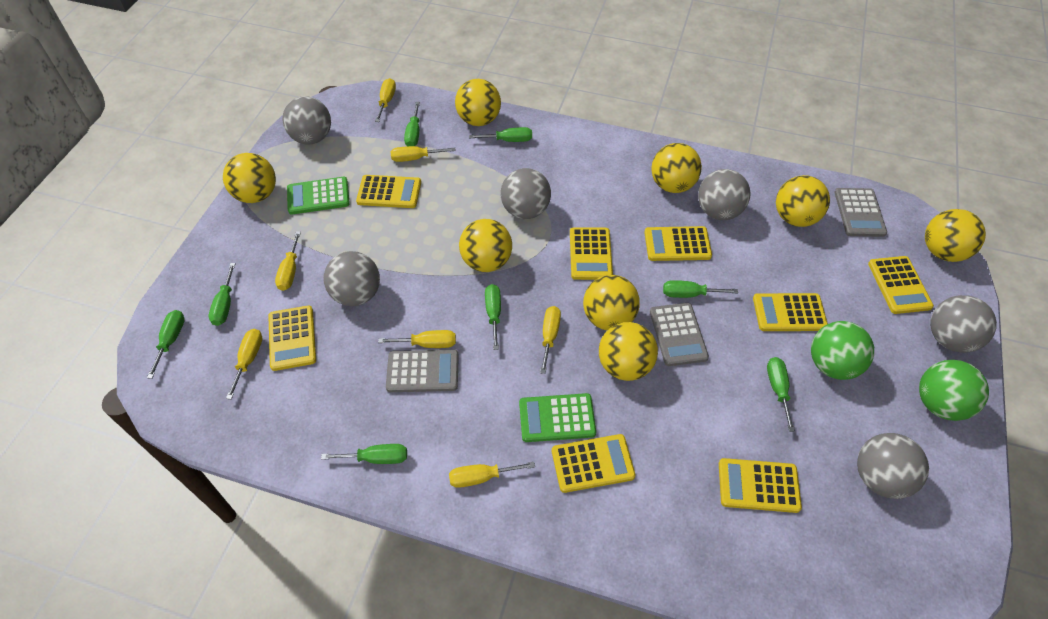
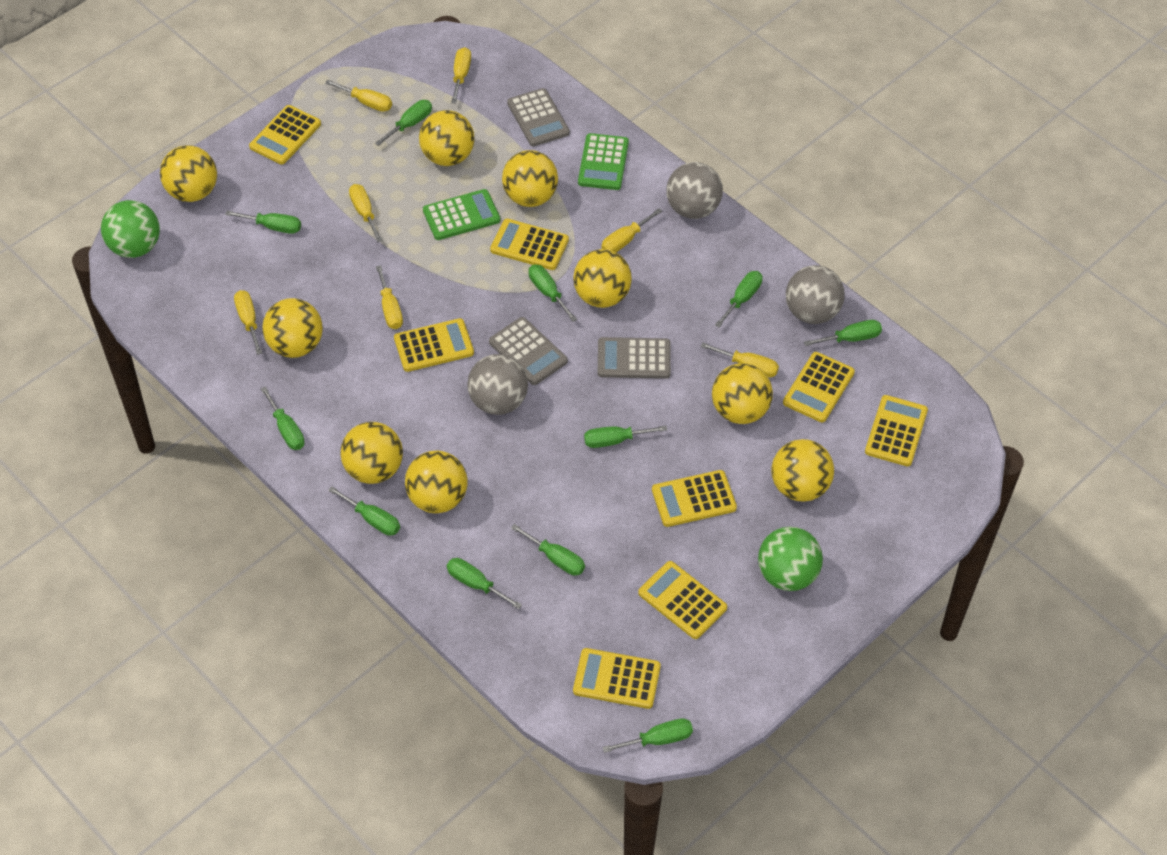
green screwdriver: [147,310,185,379] [209,263,236,326] [321,444,407,464] [404,102,420,146] [469,127,532,142] [485,284,501,350] [663,280,738,298] [767,357,795,432] = 8 -> [225,211,301,234] [261,386,305,450] [328,486,400,536] [375,100,432,146] [447,558,522,609] [511,524,585,575] [529,265,577,322] [584,426,667,448] [602,718,693,753] [715,271,763,328] [804,320,882,346] = 11
grey ball: [282,96,331,145] [324,251,380,306] [501,168,551,219] [698,169,750,220] [857,433,929,499] [930,295,997,353] = 6 -> [467,354,528,415] [666,162,723,219] [786,265,845,324] = 3
yellow ball: [223,153,276,203] [455,79,501,126] [459,219,512,272] [583,275,640,330] [599,322,658,381] [651,143,702,193] [776,175,830,227] [925,209,986,262] = 8 -> [160,145,217,202] [262,298,323,358] [340,422,403,484] [405,451,468,513] [419,110,474,166] [502,150,558,207] [573,249,632,308] [712,363,773,424] [771,439,834,502] = 9

